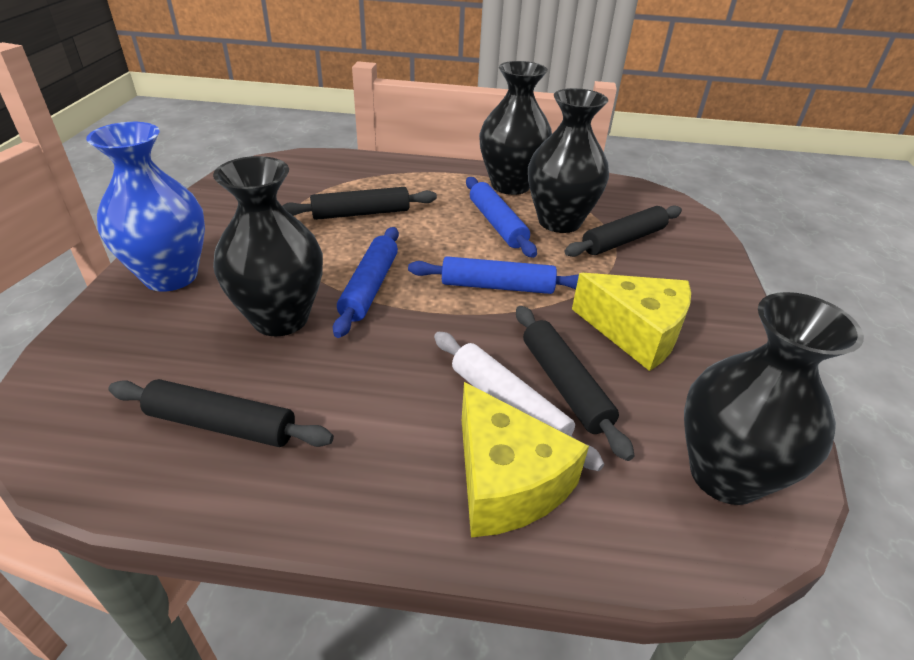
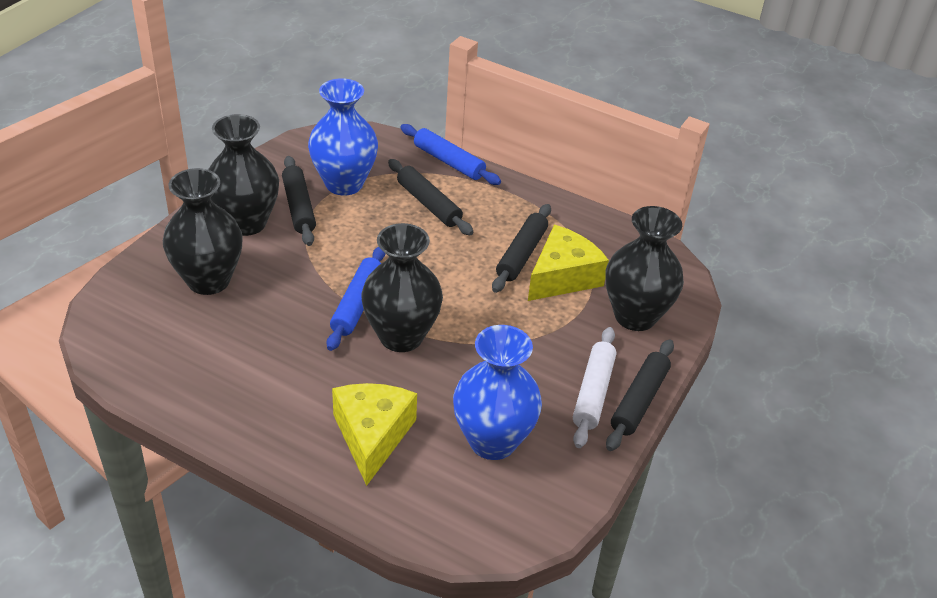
blue rolling pin: [333,227,399,338] [408,256,579,294] [466,177,537,258] = 3 -> [327,247,385,351] [400,124,501,185] = 2
blue vase: [86,122,205,292] = 1 -> [308,78,378,196] [453,325,542,460] = 2

